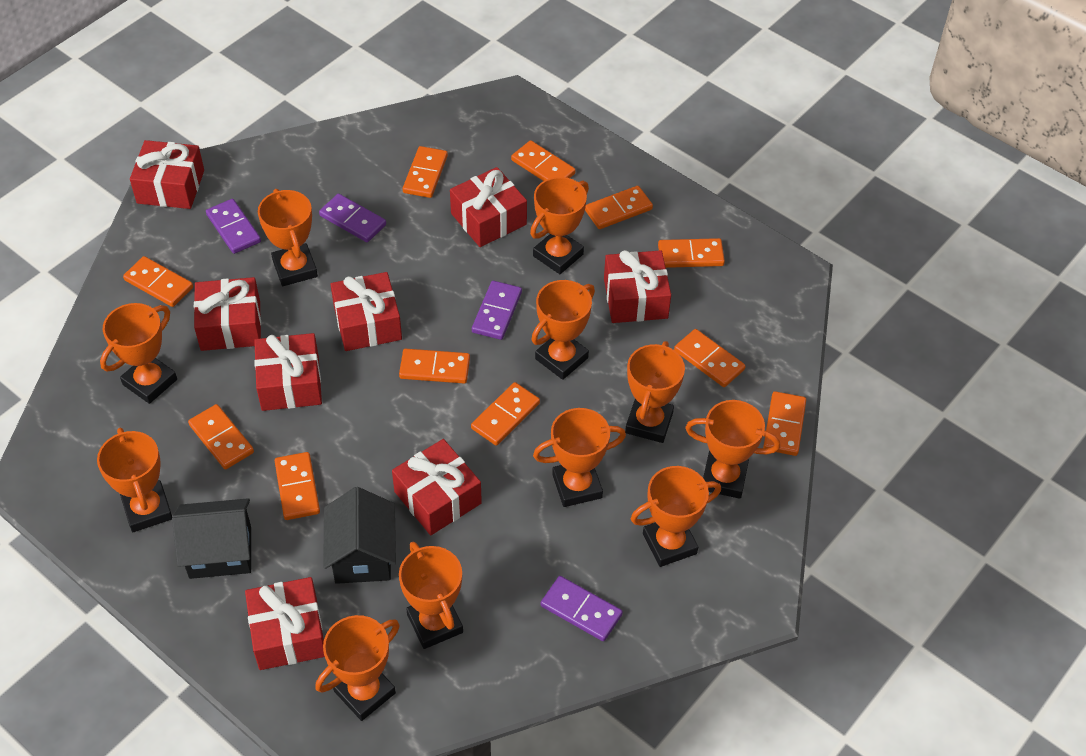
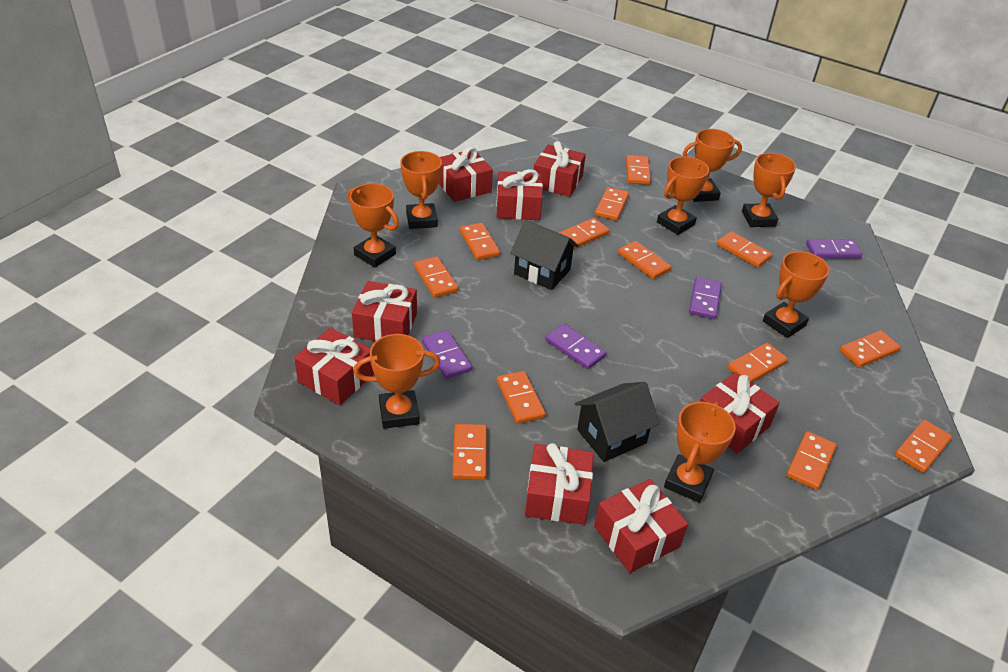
orange domino: [123,256,193,307] [188,404,254,469] [275,452,320,520] [399,349,470,383] [403,146,448,198] [471,382,540,446] [511,140,575,181] [585,186,653,229] [658,238,725,268] [674,329,746,387] [763,391,806,456] = 11 -> [414,256,458,298] [453,424,487,480] [460,223,500,260] [497,371,546,424] [559,218,610,249] [595,187,629,221] [618,241,671,279] [626,155,651,185] [717,231,772,267] [728,343,788,383] [786,431,837,490] [840,330,901,367] [895,420,952,473] = 13
orange trophy: [97,428,172,532] [100,303,177,404] [258,189,318,286] [315,615,400,721] [399,542,463,649] [530,177,589,274] [531,280,595,380] [533,408,626,507] [625,341,685,443] [631,466,721,567] [685,400,780,499] = 11 -> [347,183,399,267] [353,334,440,429] [400,151,442,229] [657,156,709,235] [664,402,736,503] [683,129,742,202] [742,153,796,227] [763,251,830,338] = 8

